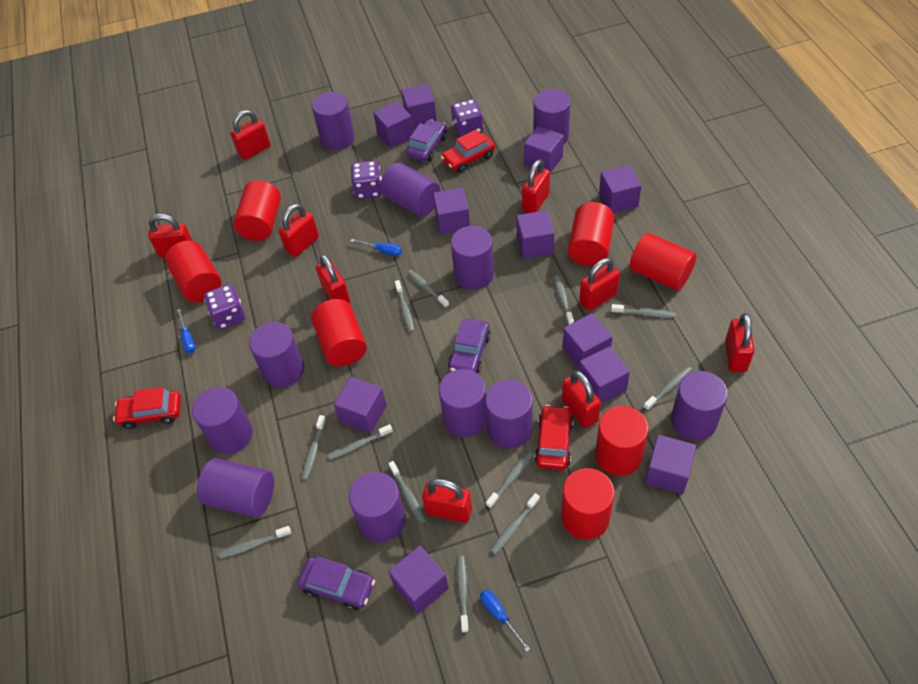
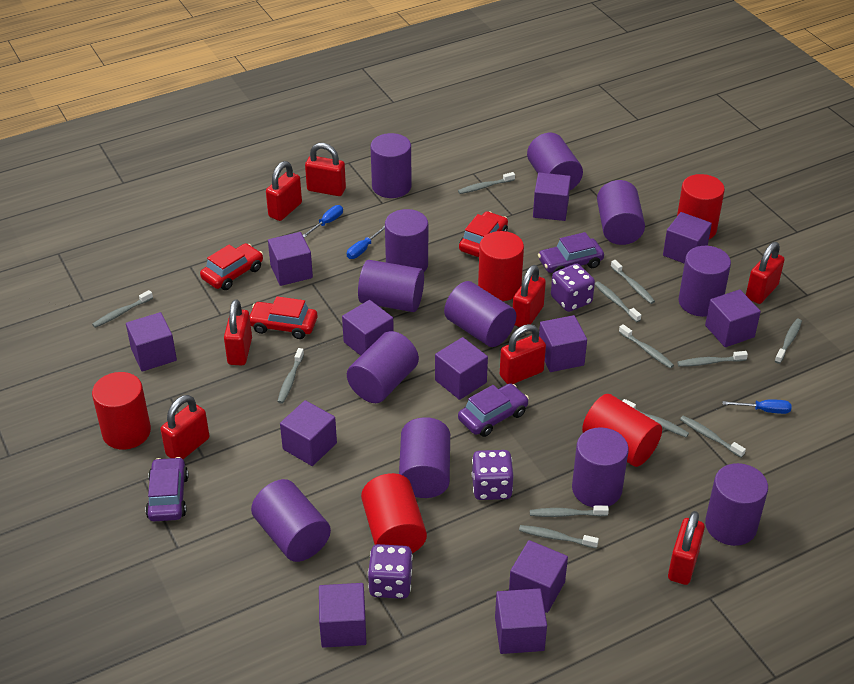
purple cube: [334,377,387,434] [373,101,414,148] [388,545,449,614] [401,84,437,128] [433,187,470,235] [516,210,554,259] [524,126,564,173] [563,313,612,367] [579,346,630,404] [599,165,641,213] [645,435,696,494] = 11 -> [126,312,177,371] [268,232,313,286] [280,400,337,466] [319,583,367,648] [342,300,394,356] [435,337,488,400] [495,588,547,654] [509,540,568,613] [533,173,571,221] [539,315,587,372] [663,212,712,264] [705,290,761,347] = 12
purple cylinder: [192,387,253,454] [197,458,274,518] [249,322,304,388] [312,92,355,150] [349,472,406,542] [380,163,440,216] [439,369,487,437] [451,226,494,290] [485,380,533,448] [533,89,570,145] [671,371,728,441] = 11 -> [251,479,331,562] [347,331,419,403] [358,260,424,312] [371,133,412,198] [385,209,428,272] [399,417,450,498] [444,281,516,347] [527,133,583,190] [572,427,629,507] [597,180,645,245] [679,246,731,317] [705,463,768,546] = 12
red cylinder: [165,241,221,302] [233,180,281,241] [311,299,367,366] [561,468,615,540] [568,202,614,266] [595,406,648,476] [630,233,697,291] = 7 -> [92,372,151,450] [361,473,427,553] [478,231,524,301] [582,394,662,467] [677,174,725,239] = 5
red padlock: [148,214,193,258] [231,110,270,160] [279,204,319,257] [316,254,350,303] [422,479,472,523] [522,159,550,213] [562,370,601,428] [579,258,620,311] [725,313,754,372] = 9 -> [161,395,210,459] [224,299,252,365] [266,161,302,221] [305,143,346,196] [500,324,546,384] [513,265,546,327] [668,511,705,585] [746,242,785,304] = 8

